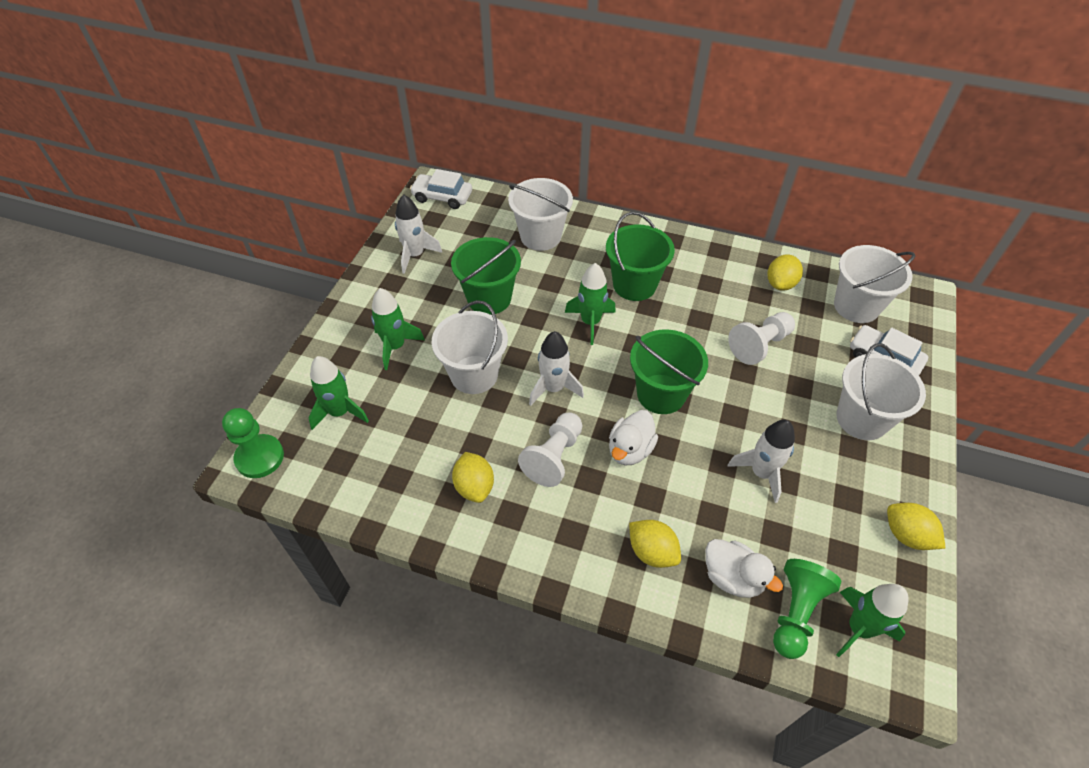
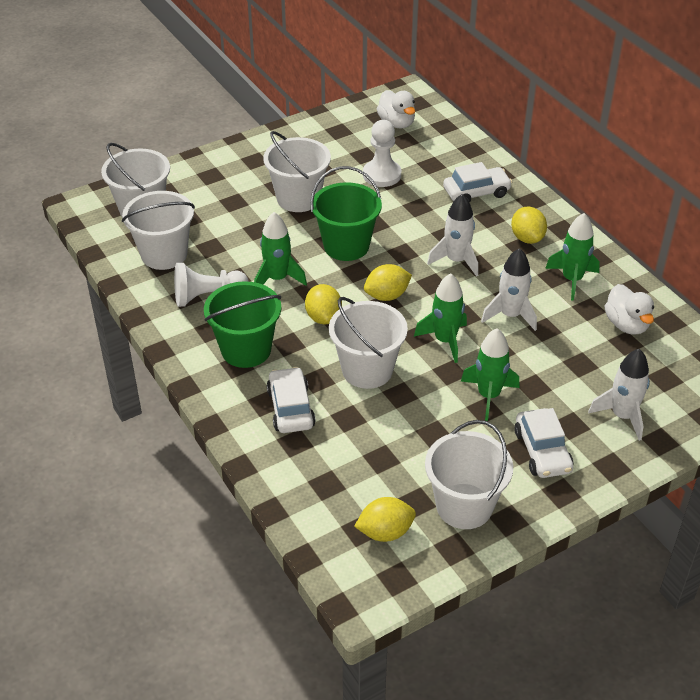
green bucket: [451,237,521,315] [606,212,675,301] [630,329,708,414] = 3 -> [204,281,281,368] [310,166,382,261] = 2
green pawn: [222,408,284,478] [773,559,841,659] = 2 -> none = 0
white bucket: [432,300,508,394] [508,178,573,251] [834,245,915,323] [836,343,926,440] = 4 -> [101,143,170,218] [122,191,195,270] [263,131,331,212] [329,297,408,389] [425,420,513,529] = 5
white car: [410,169,472,209] [850,325,928,375] = 2 -> [267,367,316,433] [443,162,512,203] [514,408,574,478] = 3

